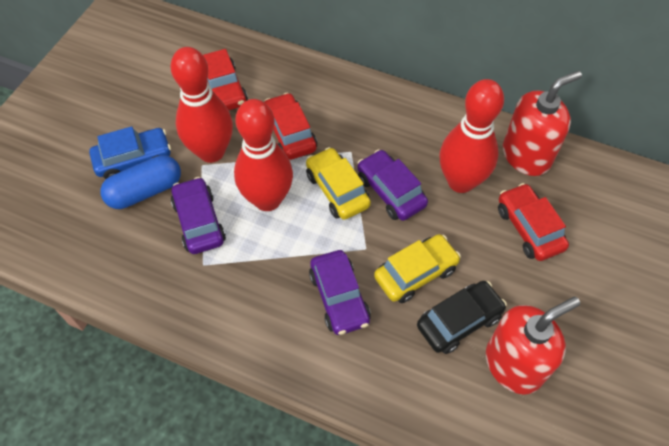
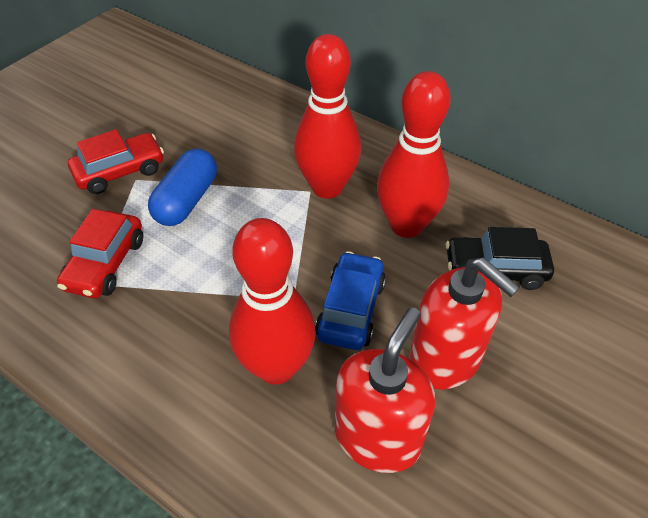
purple car: [171,177,226,254] [309,250,371,335] [357,149,428,221] = 3 -> none = 0
red car: [203,49,248,110] [264,93,317,160] [498,183,569,261] = 3 -> [57,209,143,298] [68,129,164,194] = 2
yellow car: [306,147,371,220] [374,234,461,303] = 2 -> none = 0

